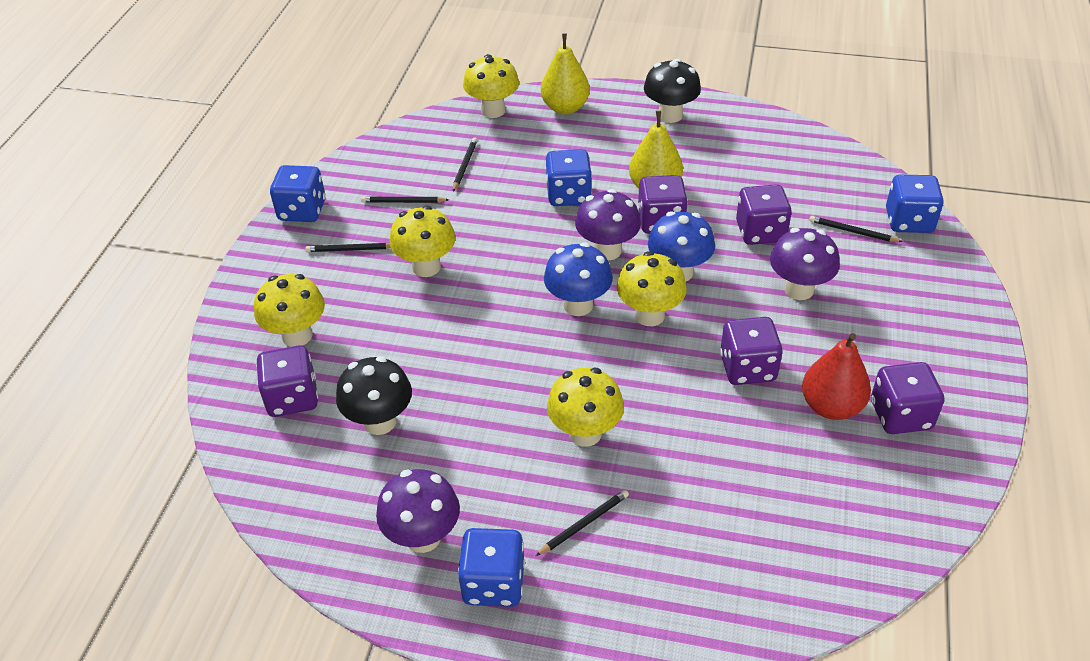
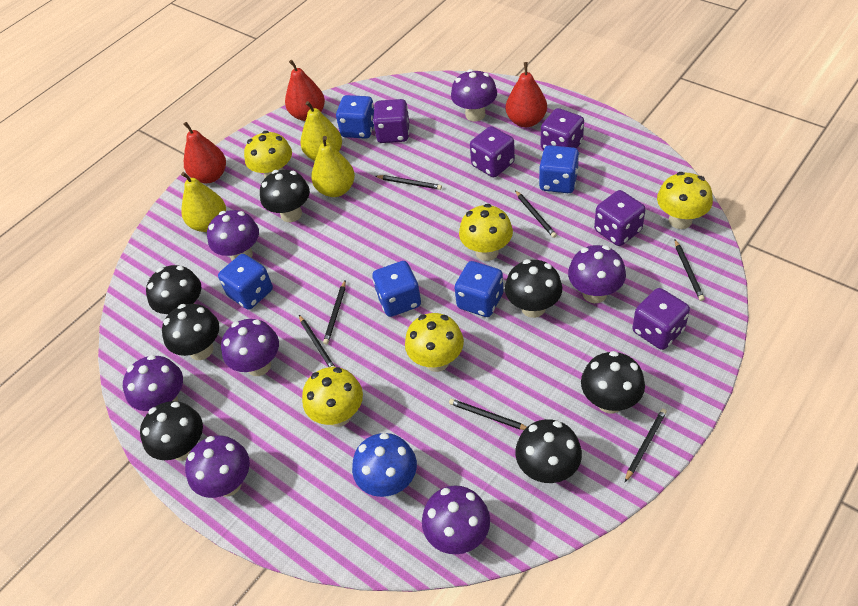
black mushroom: [336,356,412,435] [644,59,701,123] = 2 -> [140,401,203,461] [146,265,201,314] [162,304,219,360] [260,170,310,222] [505,259,562,318] [515,419,582,483] [581,351,645,413] = 7
black pencil: [305,243,391,252] [361,196,449,203] [453,138,477,192] [536,490,629,556] [809,216,903,242] = 5 -> [299,315,335,367] [323,280,346,345] [376,175,442,190] [449,399,527,430] [515,190,557,238] [625,409,667,482] [675,240,705,301] = 7
blue dice: [270,165,326,222] [458,528,525,607] [546,149,592,206] [886,174,944,233] = 4 -> [218,254,273,310] [336,95,374,139] [372,261,421,317] [455,261,503,317] [539,145,579,193] = 5
blue mushroom: [544,242,613,316] [648,211,715,282] = 2 -> [352,433,417,497] = 1
purple mushroom: [376,469,460,553] [575,189,641,260] [770,228,840,300] = 3 -> [123,355,183,411] [185,435,250,498] [207,210,259,261] [221,319,279,376] [422,485,490,554] [451,69,497,121] [568,245,626,303] = 7
red pear: [802,333,871,420] = 1 -> [183,122,226,183] [285,60,325,121] [506,62,547,127] = 3
yellow pear: [541,33,590,114] [629,111,683,189] = 2 -> [181,172,226,232] [300,101,342,161] [311,136,355,197] = 3

